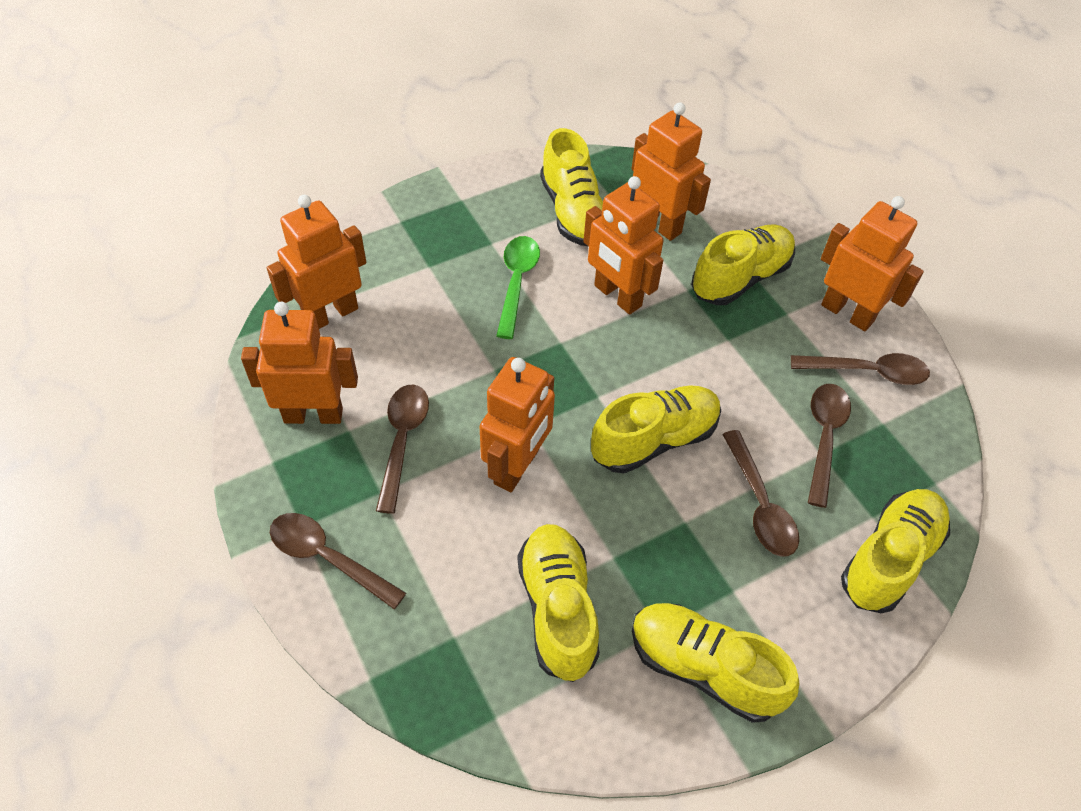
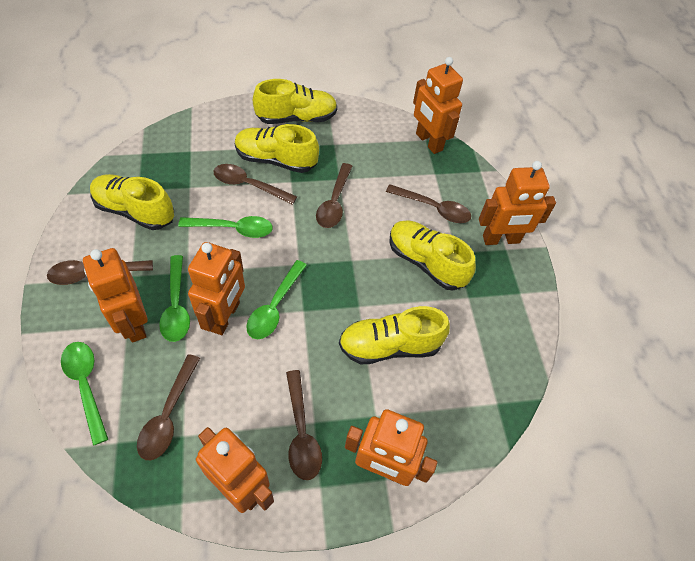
brown spoon: [270,513,406,609] [376,385,429,514] [722,430,799,556] [791,353,930,385] [808,384,851,508] = 5 -> [47,260,153,285] [137,354,200,460] [213,164,297,205] [286,370,322,480] [316,163,353,228] [386,184,471,223] = 6
green spoon: [496,236,540,339] = 1 -> [61,342,108,446] [159,255,190,342] [178,216,273,238] [246,260,307,339] = 4
yellow shoe: [518,524,600,682] [540,128,603,246] [591,385,721,473] [632,603,799,723] [691,224,795,305] [841,489,950,613] = 6 -> [90,174,174,230] [235,124,319,173] [253,79,338,124] [339,306,450,364] [389,220,476,291] = 5

